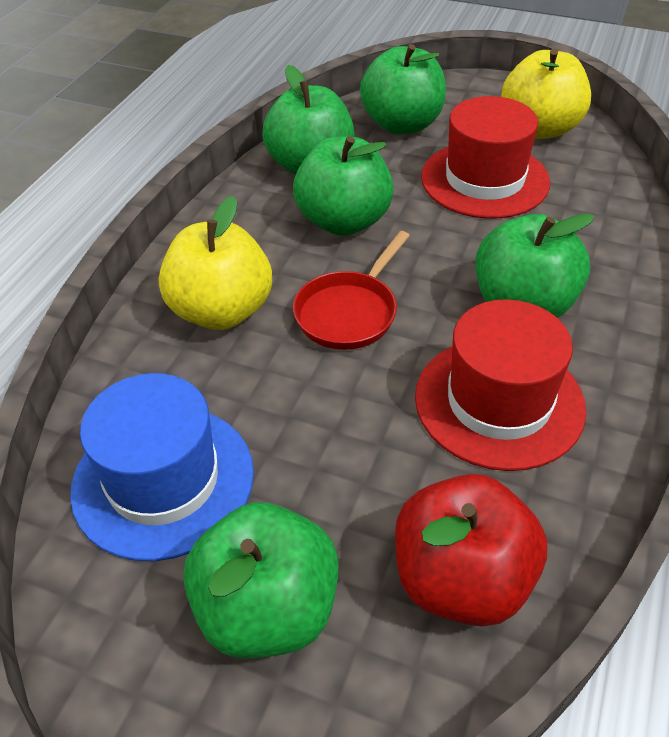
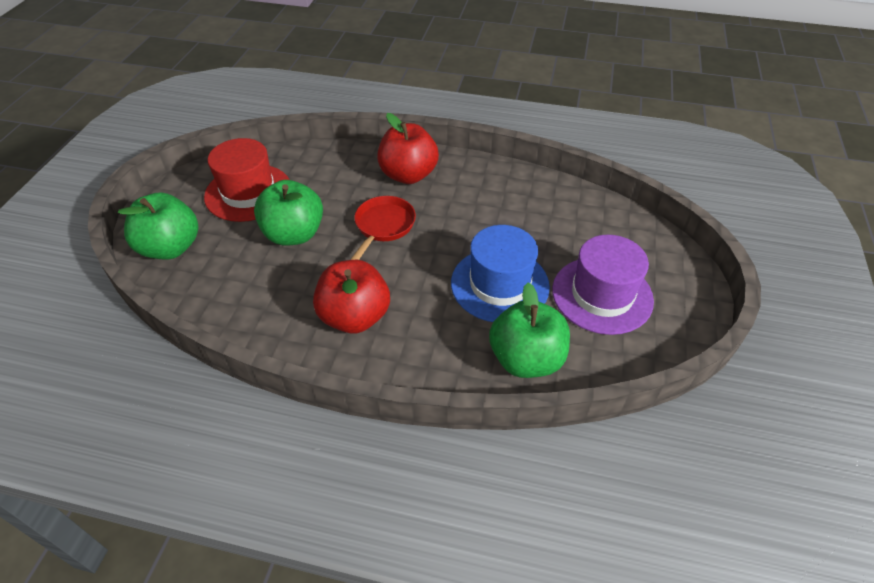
green apple: [183,502,339,658] [262,65,354,174] [293,136,394,236] [360,44,446,134] [476,214,594,318] = 5 -> [118,193,198,260] [254,180,323,246] [489,283,570,378] = 3
purple hat: none = 0 -> [552,235,654,335] = 1
red apple: [395,474,547,627] = 1 -> [313,260,390,334] [377,113,439,184] = 2
red hat: [415,299,586,471] [421,96,550,219] = 2 -> [204,138,290,222] = 1
yellow apple: [159,196,272,330] [501,49,591,139] = 2 -> none = 0

